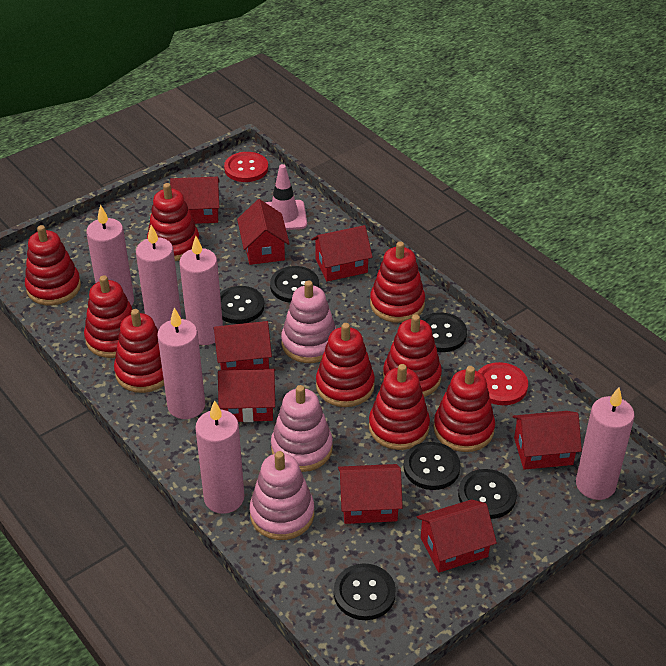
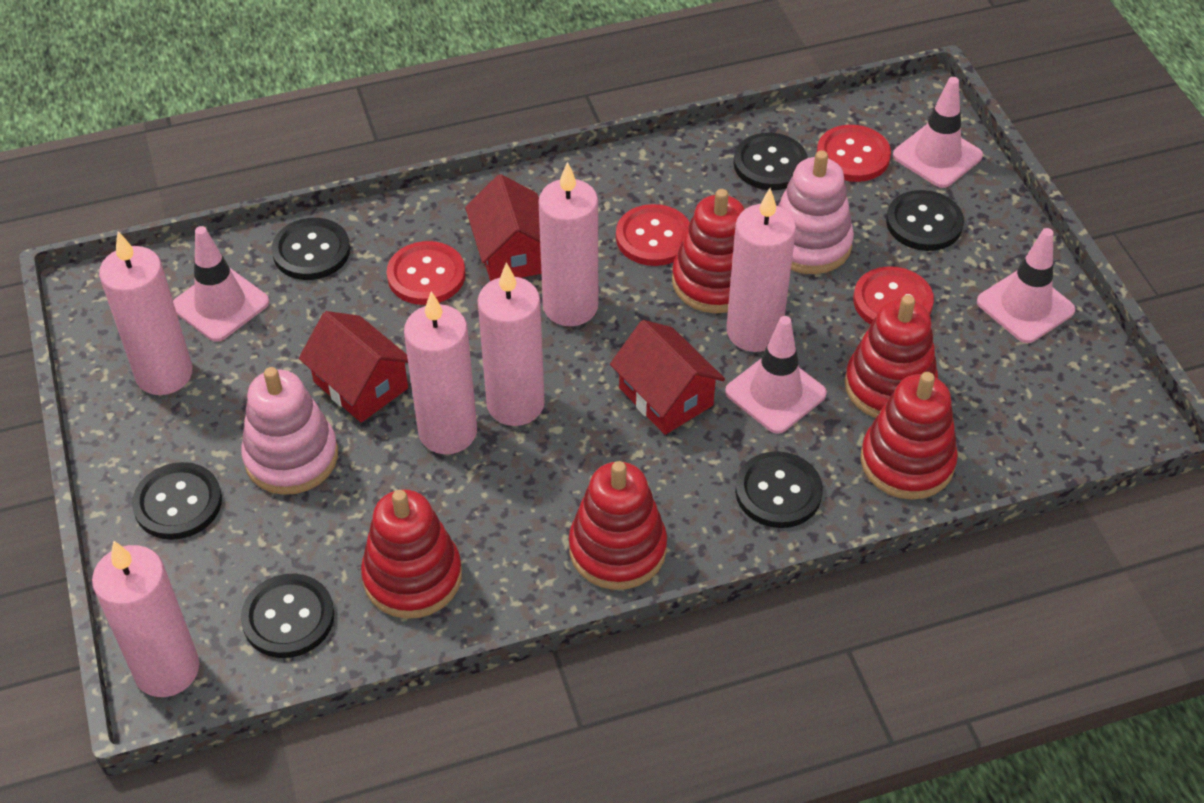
pink stacking toy: [249,451,314,540] [271,385,333,472] [281,280,336,363] = 3 -> [241,367,338,495] [778,150,854,274] = 2
pink traffic cone: [265,164,307,230] = 1 -> [173,226,269,342] [725,316,827,434] [893,77,983,188] [977,228,1075,343] = 4
red button: [224,152,268,182] [478,362,528,405] = 2 -> [387,241,465,305] [616,204,690,266] [816,125,891,182] [853,266,934,325] = 4
red house: [170,177,220,224] [213,321,272,370] [218,369,275,422] [237,199,290,265] [311,225,373,282] [338,464,403,524] [417,499,497,573] [512,411,582,470] = 8 -> [299,311,408,423] [465,174,541,281] [610,320,725,435] = 3
red stacking toy: [25,225,81,306] [84,275,133,358] [114,309,164,393] [147,183,200,261] [316,323,375,407] [369,364,430,450] [370,242,425,323] [383,314,442,397] [434,366,495,452] = 9 -> [361,489,462,619] [569,461,667,590] [672,189,745,313] [845,295,938,418] [861,372,958,500] = 5

